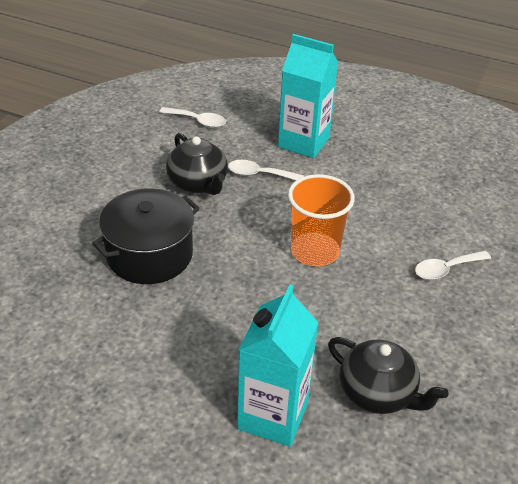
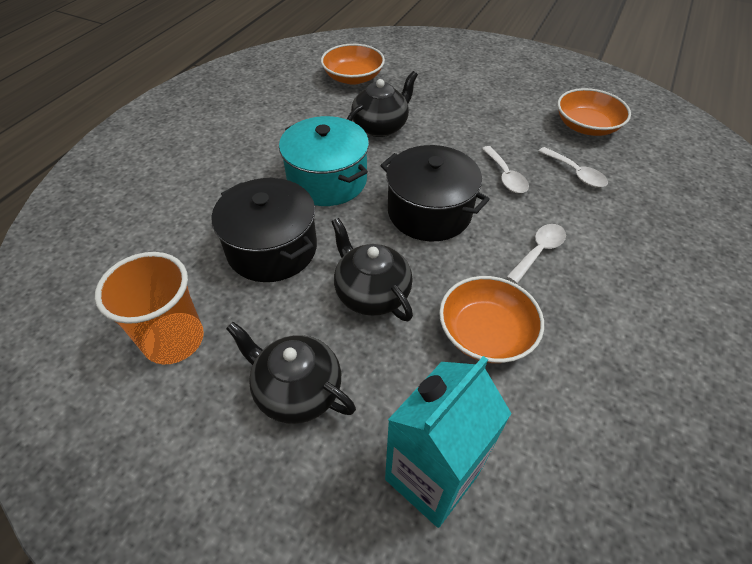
black pot: [92,188,200,284] = 1 -> [211,178,317,282] [380,145,490,241] = 2
black teapot: [166,133,228,195] [328,337,449,414] = 2 -> [226,322,356,424] [331,218,413,322] [347,71,418,137] = 3
orange bowl: none = 0 -> [321,44,385,85] [439,276,544,363] [557,88,631,136] = 3
turquoise carton: [237,284,319,447] [278,34,338,158] = 2 -> [385,356,512,528] = 1
turquoise pot: none = 0 -> [279,116,369,206] = 1

